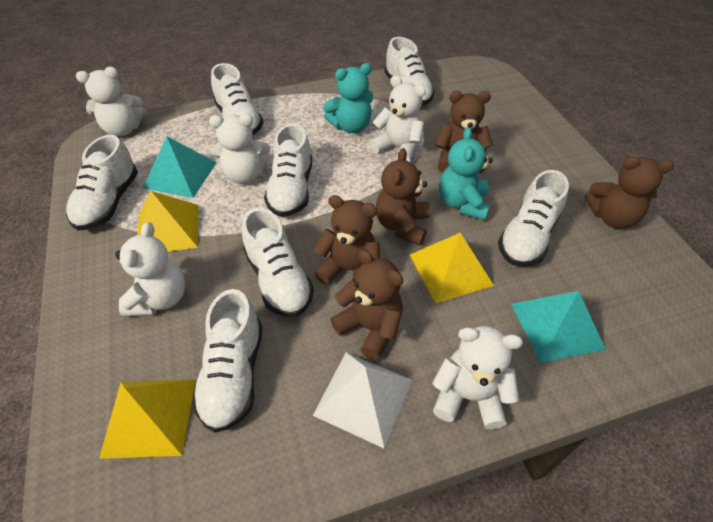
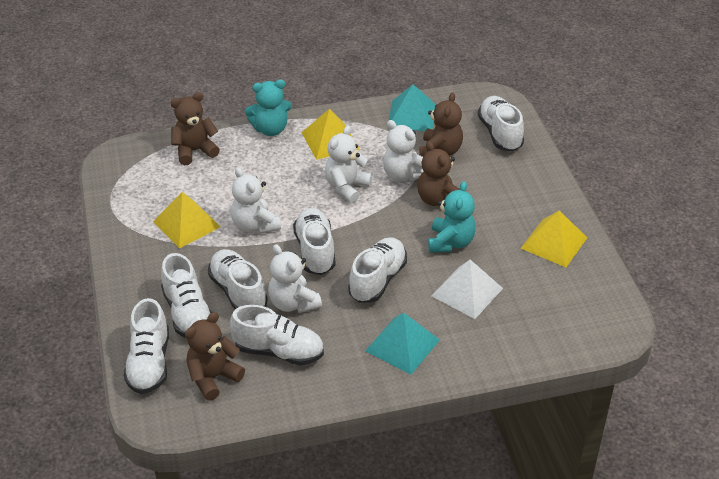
brown teddy bear: [314,195,380,285] [330,249,403,360] [376,148,430,245] [435,91,493,174] [585,156,674,228] = 5 -> [170,92,220,165] [185,312,245,401] [417,141,460,206] [420,92,463,157] = 4
white teddy bear: [76,67,144,137] [115,222,185,317] [209,114,270,184] [370,75,426,162] [432,326,523,429] = 5 -> [231,167,281,234] [268,244,322,313] [325,126,373,203] [383,120,423,182] = 4

